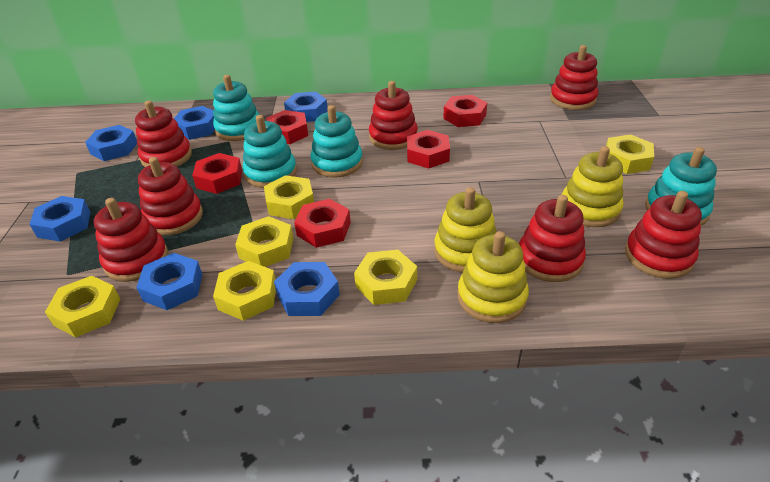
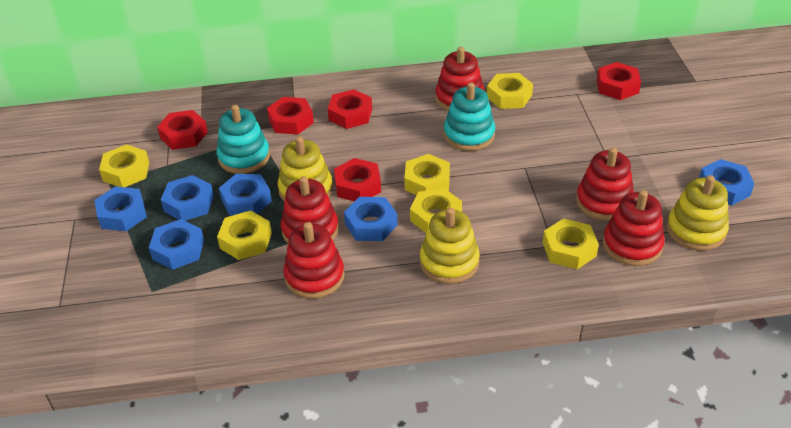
red stacking toy: [94,198,168,282] [135,100,192,167] [138,157,203,236] [369,81,418,150] [519,195,586,282] [550,45,598,110] [625,191,702,279] = 7 -> [281,176,339,244] [283,222,344,299] [435,47,485,111] [576,147,634,221] [603,190,665,266] = 5
turquoise stacking toy: [213,75,259,141] [243,115,297,188] [310,105,363,178] [645,147,717,226] = 4 -> [217,105,270,174] [444,82,495,151] = 2

